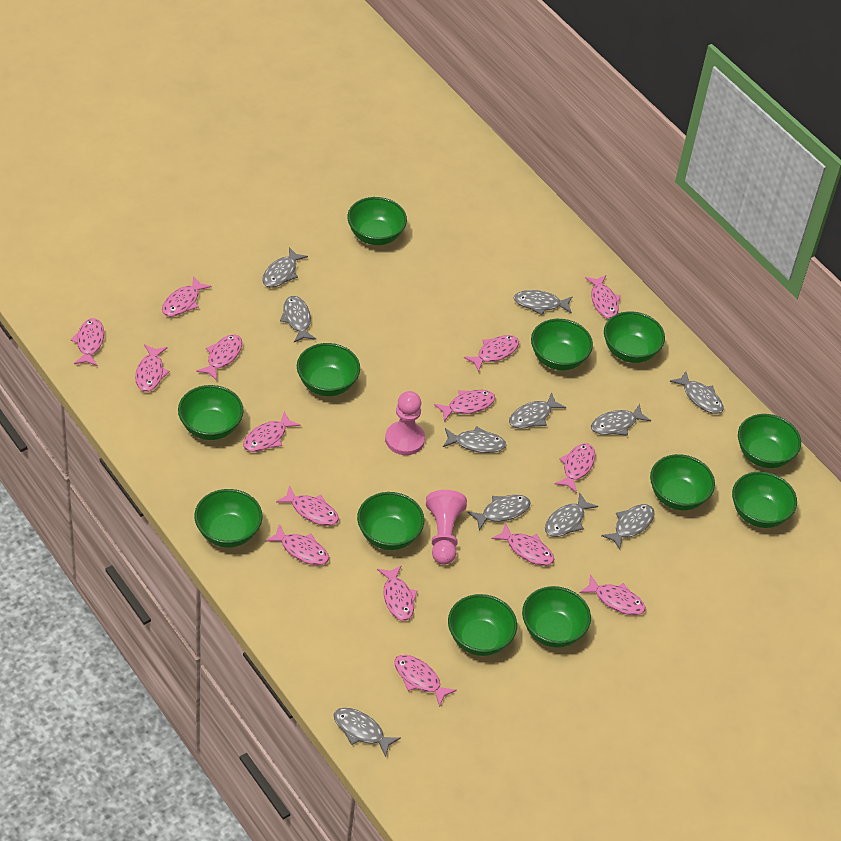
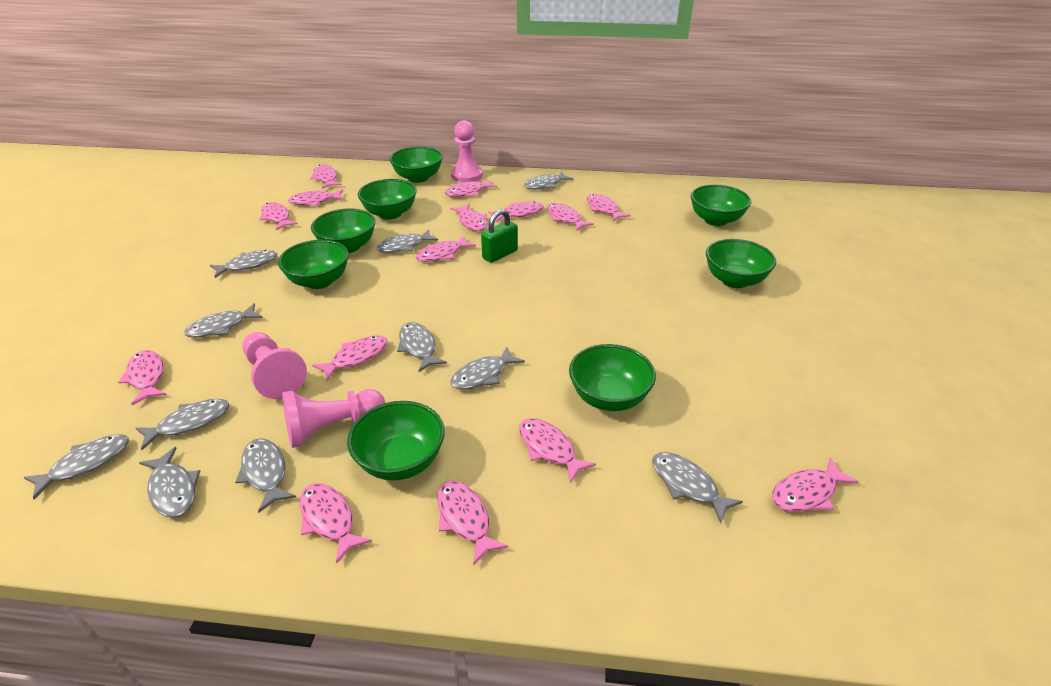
green bowl: [178,385,244,440] [194,489,263,548] [297,343,360,396] [347,197,407,245] [357,492,424,550] [448,594,517,656] [522,586,591,647] [531,319,593,370] [604,311,665,363] [650,454,715,510] [732,471,797,528] [738,414,801,468] = 12 -> [278,240,349,289] [311,209,375,253] [347,401,445,481] [358,179,417,220] [389,147,443,183] [569,344,656,411] [691,185,751,226] [706,239,776,288] = 8
green padlock: none = 0 -> [481,209,518,263] = 1
pink pawn: [385,391,425,455] [426,490,467,565] = 2 -> [243,332,307,399] [282,389,385,448] [451,120,483,182] = 3

